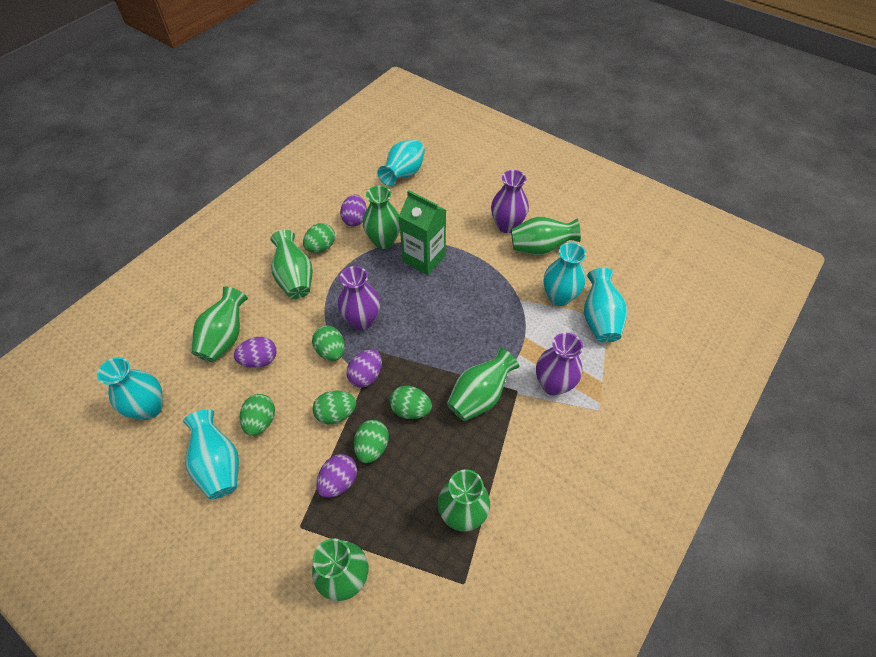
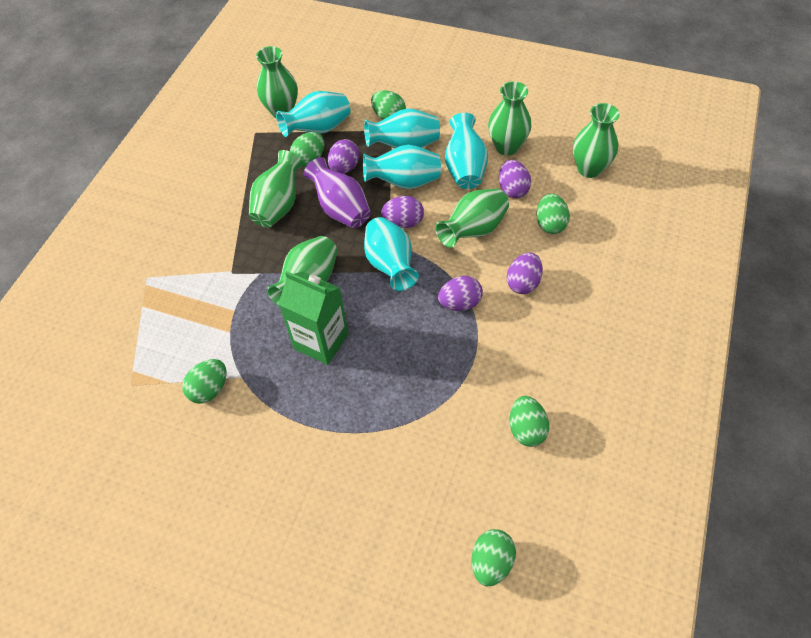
green vase: [191,286,248,362] [271,230,313,299] [312,538,368,601] [363,186,400,249] [438,469,490,532] [447,348,519,421] [511,217,581,255] = 7 -> [249,150,303,228] [256,46,298,118] [267,236,338,306] [435,189,509,248] [488,81,531,156] [573,103,620,178] = 6
purple egg: [234,337,277,368] [316,454,357,498] [340,194,367,226] [347,349,382,388] = 4 -> [328,139,360,174] [381,196,424,228] [438,276,483,311] [499,160,531,198] [507,252,543,294] = 5
purple vase: [338,266,380,330] [491,170,529,233] [536,333,583,396] = 3 -> [304,157,371,228] = 1

